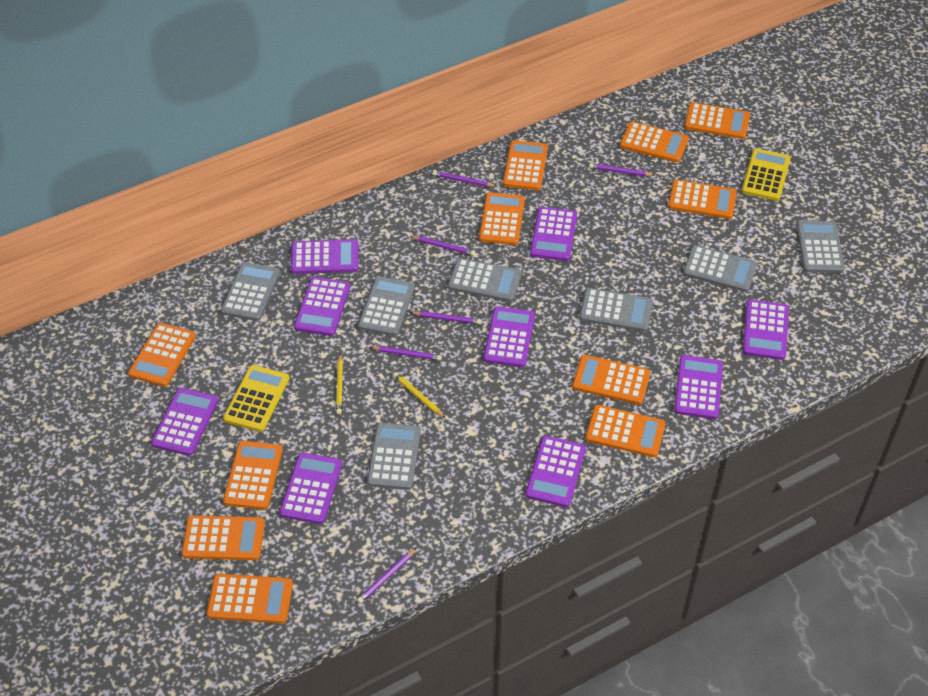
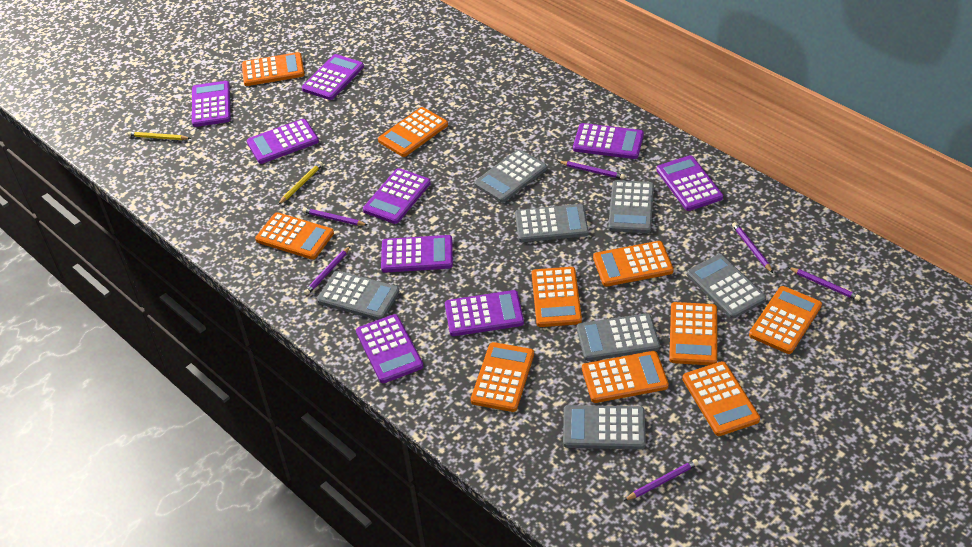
orange calculator: [128,323,196,387] [182,515,265,560] [207,574,293,624] [223,441,283,510] [479,192,525,245] [503,140,548,190] [572,355,650,405] [586,405,666,457] [620,122,689,163] [668,180,737,219] [684,102,750,139] = 11 -> [242,52,305,86] [255,212,334,260] [378,107,448,157] [471,342,534,412] [532,267,582,327] [582,351,669,403] [593,241,674,287] [669,302,717,365] [682,361,760,436] [749,286,822,354] = 10
yellow calculator: [223,365,290,432] [742,148,791,201] = 2 -> none = 0

